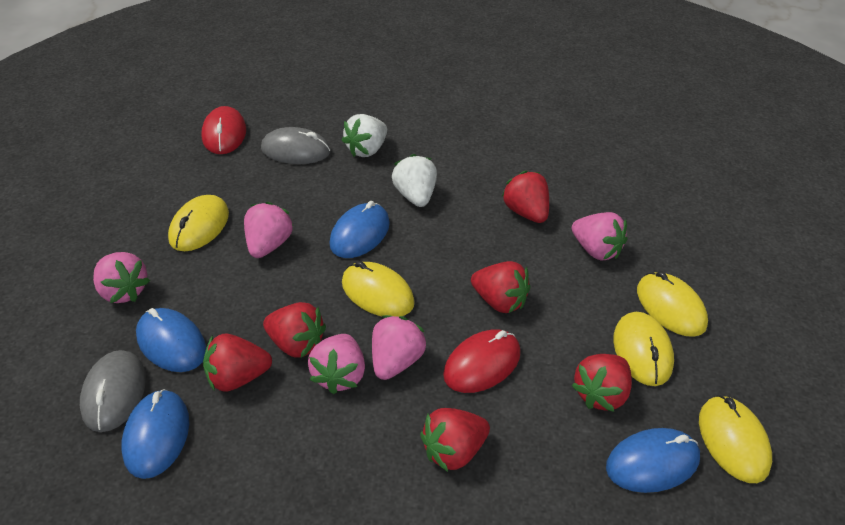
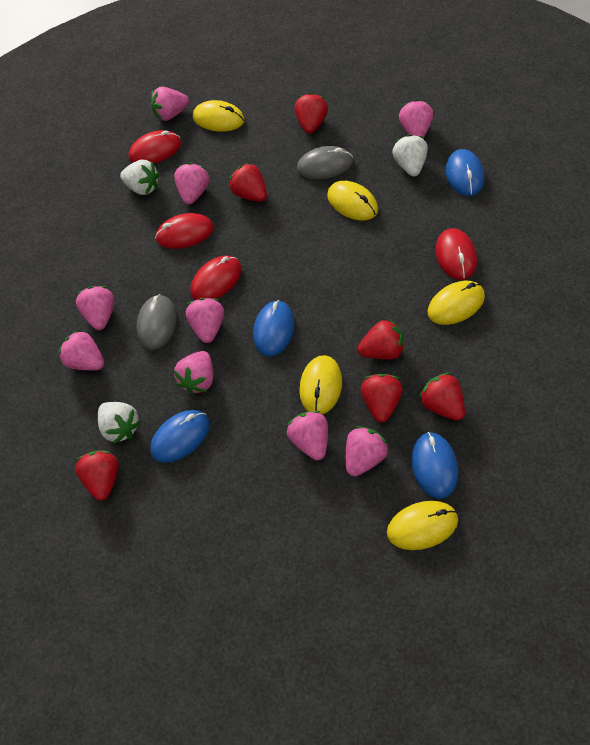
pink strawberry: [93,252,150,303] [244,202,293,258] [308,334,365,394] [372,315,427,380] [572,212,627,261] = 5 -> [59,330,104,370] [76,286,115,330] [151,87,189,121] [173,351,213,395] [174,163,209,205] [186,298,224,343] [287,411,328,460] [346,426,389,477] [399,99,434,139] = 9
red mouse: [202,106,246,154] [443,330,521,393] = 2 -> [129,130,181,164] [155,213,214,249] [190,256,242,300] [436,228,477,280] = 4
white strawberry: [342,114,387,157] [392,154,437,207] = 2 -> [98,402,141,444] [120,160,160,195] [392,134,428,177] = 3

